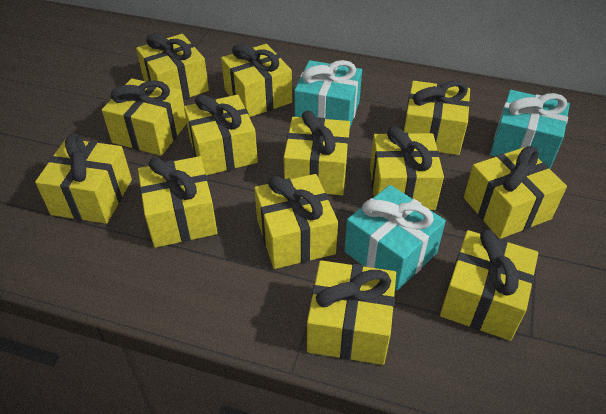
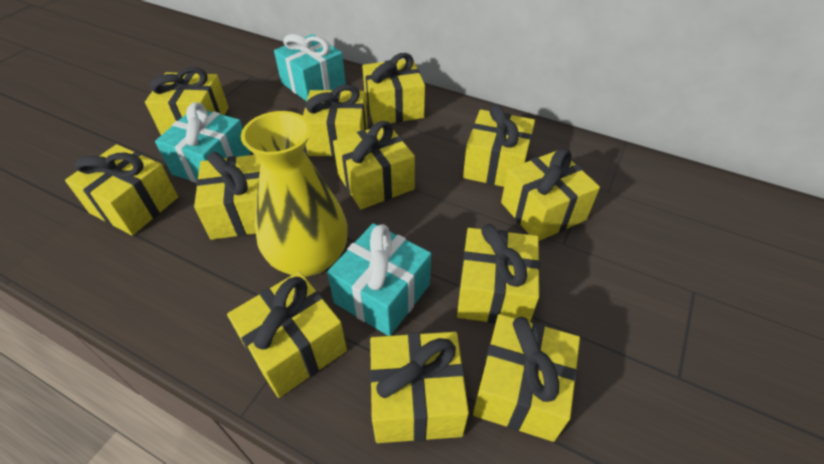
yellow gift: [35,134,132,224] [102,78,187,156] [136,34,209,100] [138,156,217,248] [184,94,258,175] [221,44,292,117] [254,174,338,269] [284,111,350,195] [307,260,396,365] [370,127,444,210] [403,80,470,155] [440,230,538,341] [464,146,567,239] = 13 -> [65,144,178,235] [145,67,228,135] [194,152,261,240] [227,271,347,398] [303,85,368,157] [333,121,415,209] [362,53,425,125] [370,332,469,443] [457,224,540,324] [463,104,535,187] [473,314,580,442] [501,149,600,241] = 12
yellow vase: none = 0 -> [241,111,348,277] = 1

